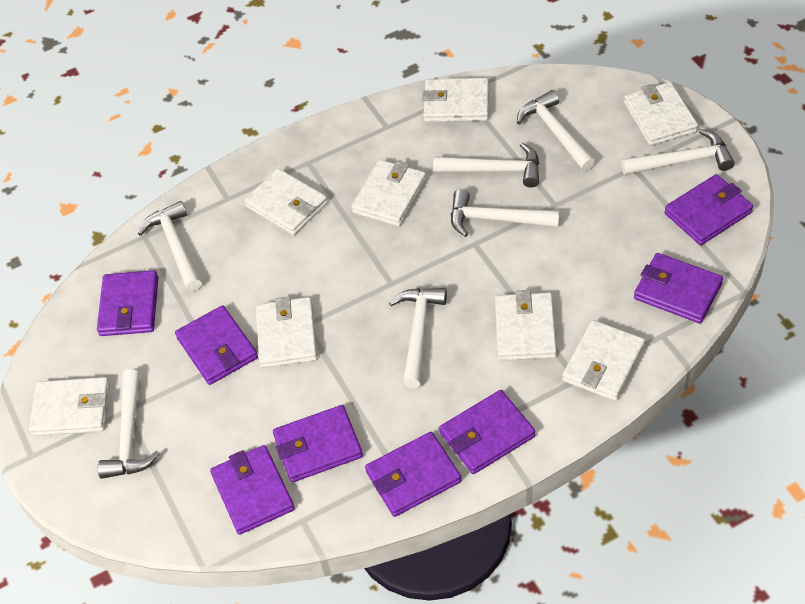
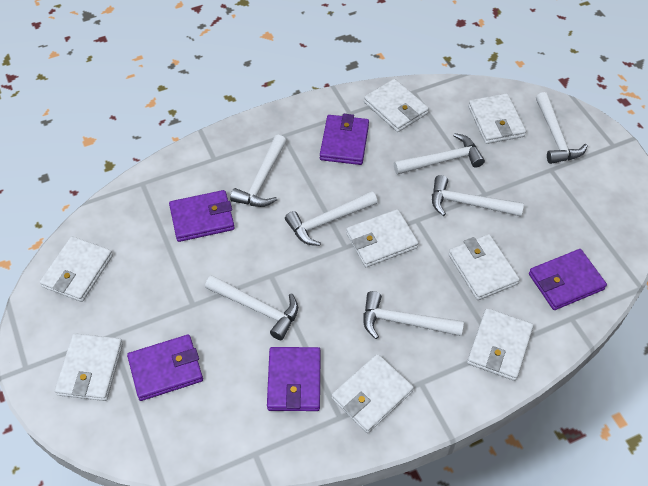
purple wallet: [97,270,158,336] [175,305,258,385] [210,445,295,535] [273,405,363,482] [365,432,461,517] [439,390,535,474] [634,253,723,324] [664,174,753,245] = 8 -> [127,334,203,401] [169,190,235,242] [267,347,321,411] [320,114,369,165] [529,249,607,310] = 5

